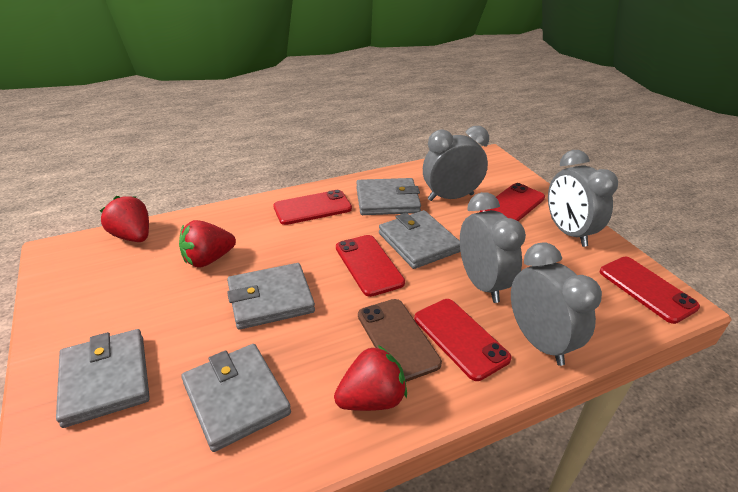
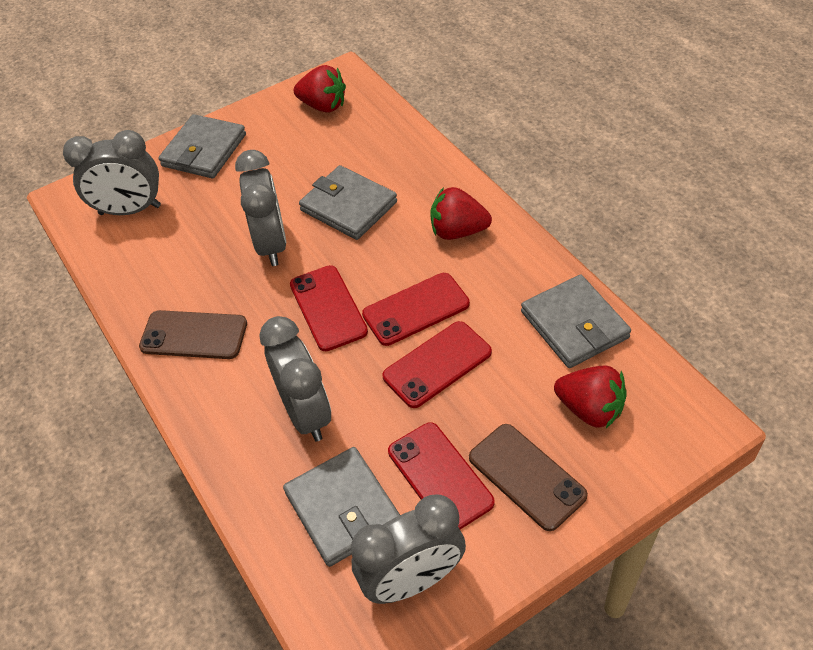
brown phone: [358,299,442,382] = 1 -> [139,310,247,359] [469,424,588,531] = 2
grey wallet: [56,329,150,428] [181,344,291,452] [227,263,315,330] [356,178,421,215] [379,210,460,269] = 5 -> [158,114,246,178] [283,447,400,567] [299,165,397,240] [521,275,631,368] = 4
red phone: [273,190,352,225] [336,235,405,297] [414,299,512,381] [480,183,545,221] [600,257,700,324] = 5 -> [290,265,368,351] [362,273,470,346] [382,321,492,408] [388,422,494,529] = 4

